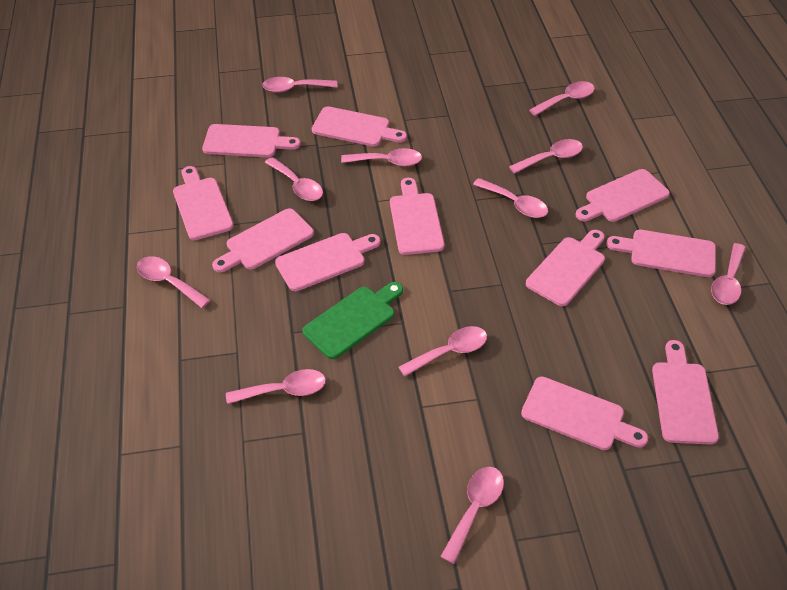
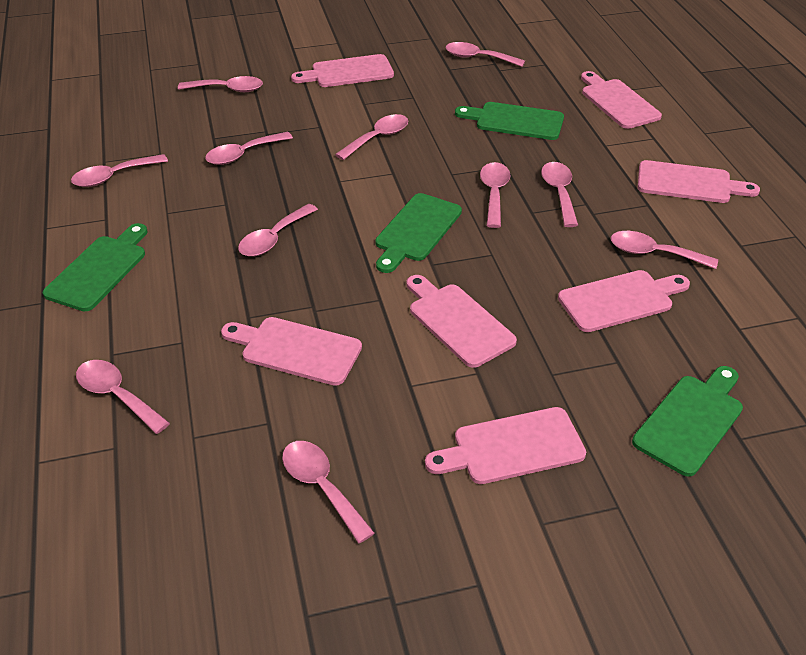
green cutting board: [302,282,403,359] = 1 -> [43,223,147,311] [375,193,462,273] [455,102,564,140] [632,366,743,477] = 4
pink cutting board: [173,166,234,240] [202,124,301,157] [212,209,314,272] [275,233,381,291] [312,106,407,147] [390,178,445,255] [521,377,648,450] [526,230,605,306] [576,169,670,222] [606,230,716,277] [652,340,719,445] = 11 -> [221,317,362,386] [291,54,394,87] [407,275,517,368] [425,407,586,484] [558,270,690,332] [581,71,662,129] [638,160,760,203] = 7

